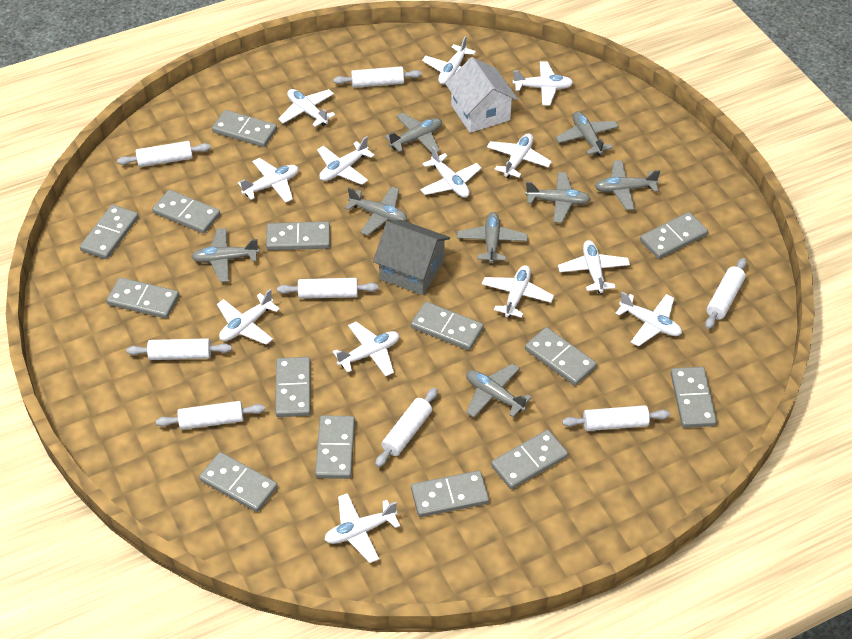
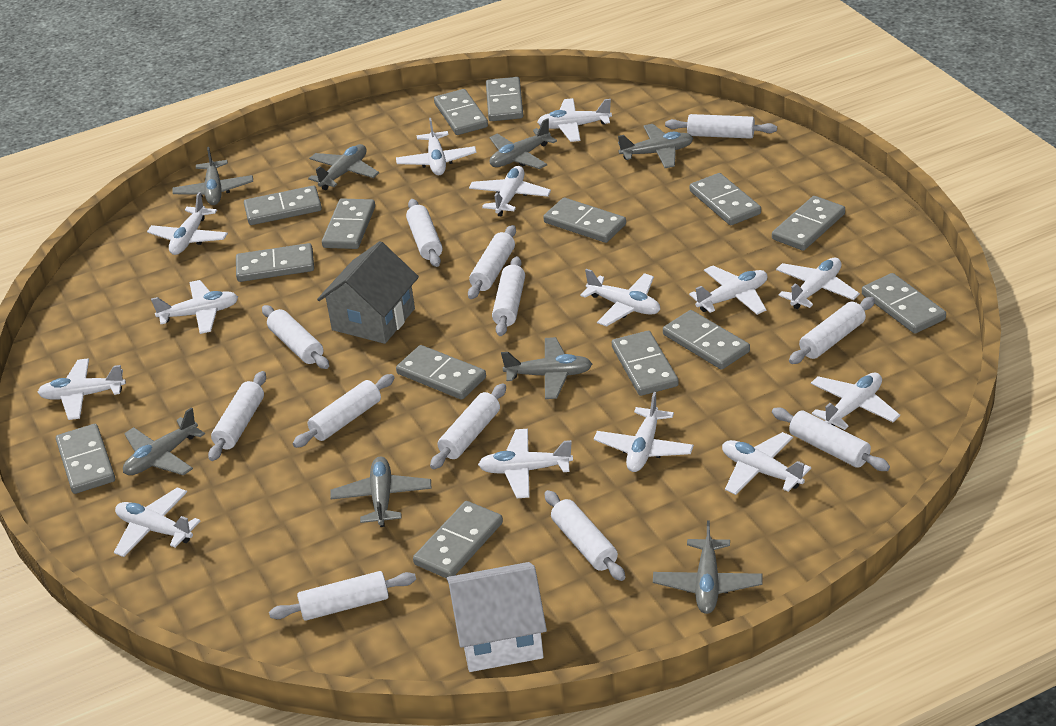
white plane: [217,289,280,345] [238,158,299,203] [278,89,335,127] [317,136,375,185] [324,493,400,563] [333,322,399,376] [420,146,482,198] [422,36,476,85] [482,265,554,318] [487,133,552,178] [513,61,574,105] [558,240,630,293] [615,292,682,346] = 13 -> [37,358,126,420] [114,487,200,557] [147,192,228,255] [151,280,238,334] [396,118,476,175] [469,166,551,216] [478,429,573,498] [537,98,612,142] [580,269,660,327] [594,392,694,472] [689,266,768,315] [722,432,811,495] [776,258,860,309] [811,373,900,430] = 14
white rolling pin: [117,141,211,167] [126,338,232,360] [156,401,265,430] [277,278,378,299] [333,66,422,88] [375,388,438,467] [562,405,670,431] [705,258,747,329] = 8 -> [208,371,266,461] [262,305,329,369] [269,571,416,621] [293,374,395,448] [406,199,443,267] [430,384,506,469] [468,225,516,299] [492,256,525,336] [544,490,625,581] [665,114,777,139] [772,408,890,471] [789,297,875,364] = 12

